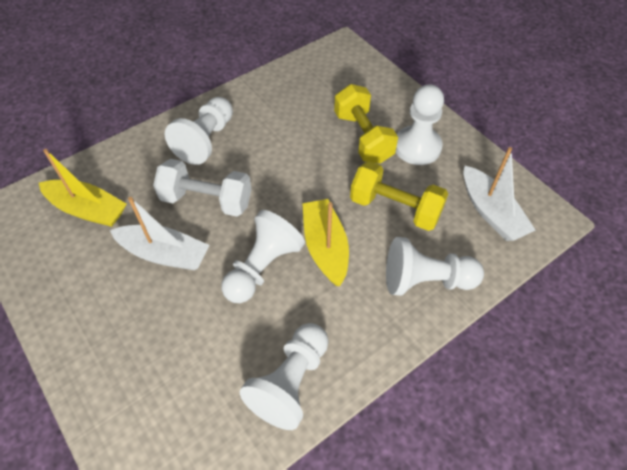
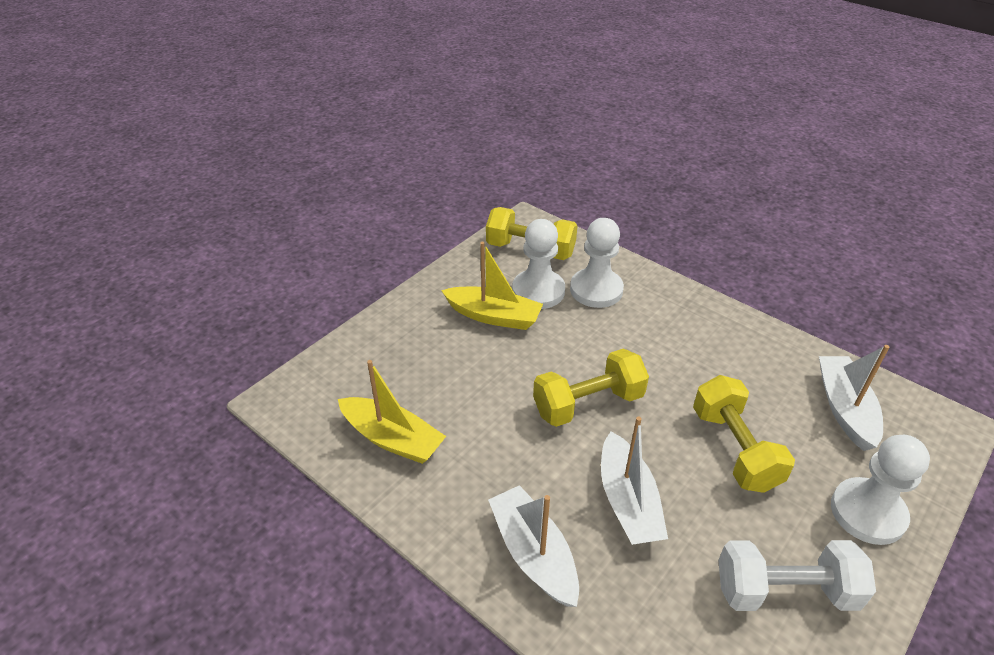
white boat: [110,197,210,270] [464,147,536,241] = 2 -> [488,485,579,607] [601,417,668,545] [819,345,889,451] = 3
white pawn: [165,97,233,165] [221,210,305,303] [240,323,328,430] [386,237,484,296] [396,85,444,165] = 5 -> [512,219,565,309] [570,218,624,308] [831,435,930,545] = 3
yellow dumbbell: [334,84,398,164] [350,161,448,231] = 2 -> [486,207,578,260] [533,348,649,427] [693,375,795,493] = 3

